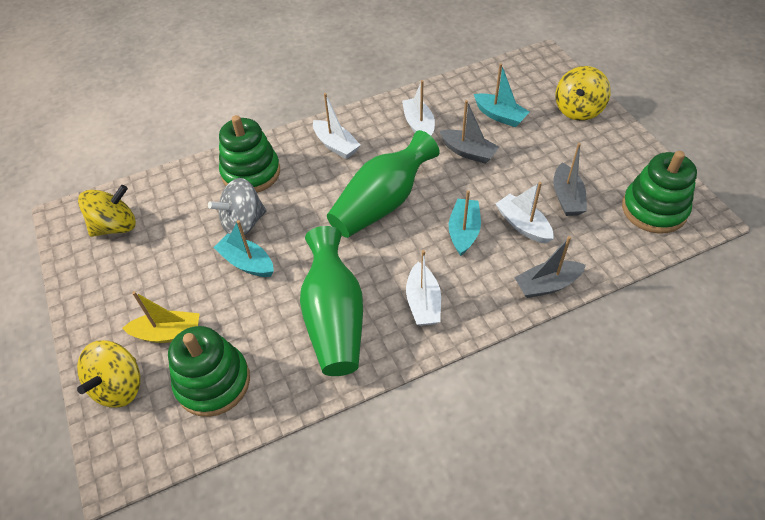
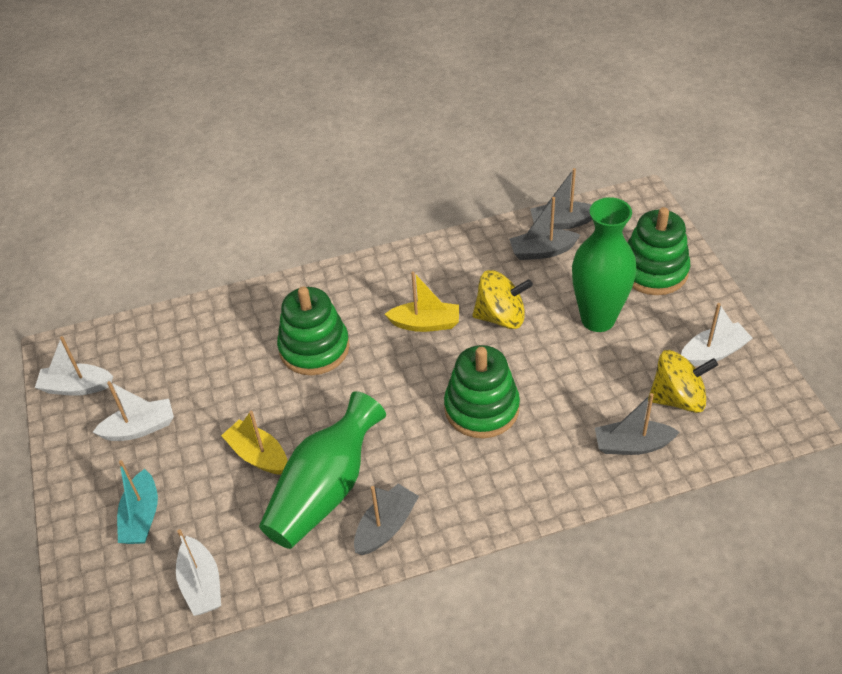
grey boat: [440,100,499,164] [514,236,586,298] [553,143,587,216] = 3 -> [354,484,419,555] [509,197,580,260] [530,168,592,230] [595,393,680,455] = 4
grey spinning top: [208,178,266,235] = 1 -> none = 0
turquoise boat: [213,220,274,277] [449,190,481,256] [474,63,529,127] = 3 -> [117,460,158,544] = 1
yellow boat: [122,291,200,343] = 1 -> [221,411,288,474] [385,271,459,332] = 2
yellow spinning top: [77,340,141,408] [78,185,136,237] [556,66,611,121] = 3 -> [472,270,533,329] [648,350,718,413] = 2

